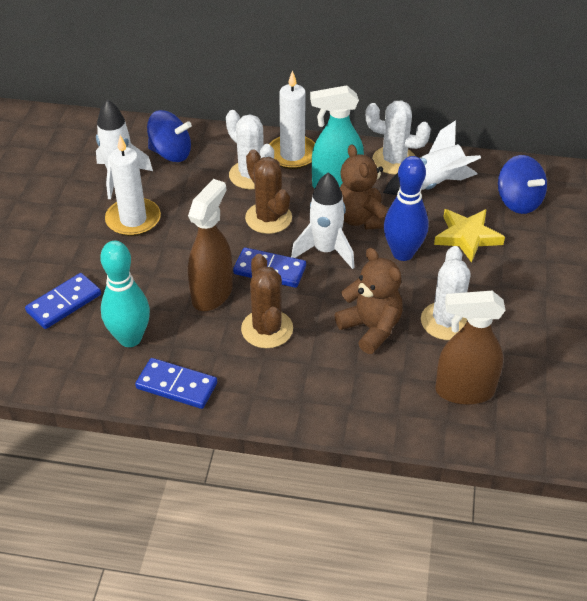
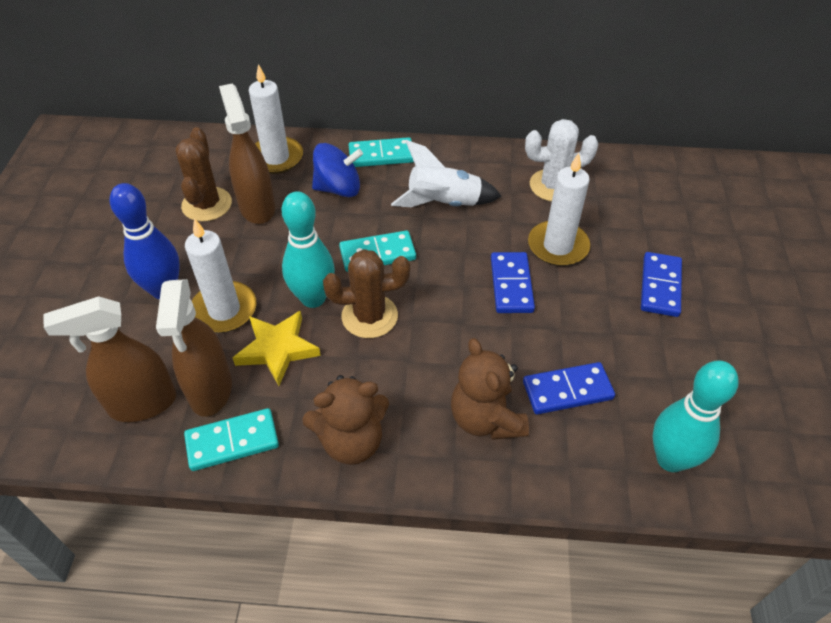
blue spinning top: [147,110,192,162] [498,155,547,214] = 2 -> [312,143,363,197] = 1
brown spray bottle: [188,179,233,311] [435,291,506,405] = 2 -> [43,296,176,422] [156,279,232,417] [219,83,275,224] = 3
turquoise bowling pin: [100,241,150,347] = 1 -> [282,191,335,308] [653,360,739,472] = 2
turquoise domino: none = 0 -> [184,408,279,471] [339,230,416,272] [349,137,414,167] = 3
turquoise spray bottle: [310,85,364,189] = 1 -> none = 0
white cactus: [226,110,274,189] [366,101,431,175] [421,246,471,340] = 3 -> [525,119,599,202] = 1
white candle: [105,135,161,236] [270,70,315,169] = 2 -> [185,218,256,333] [249,64,303,174] [528,153,590,266] = 3
white rocket: [96,99,153,199] [291,172,355,269] [383,120,481,195] = 3 -> [391,140,501,207] = 1

